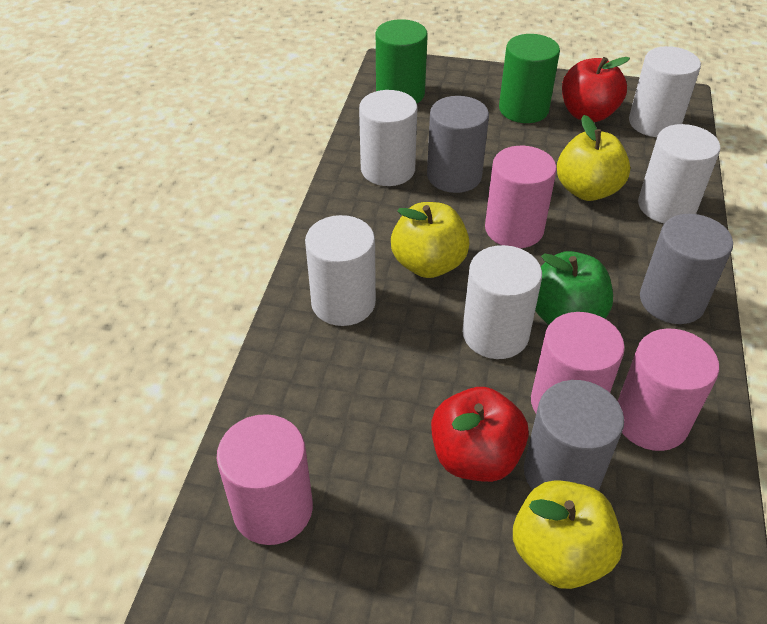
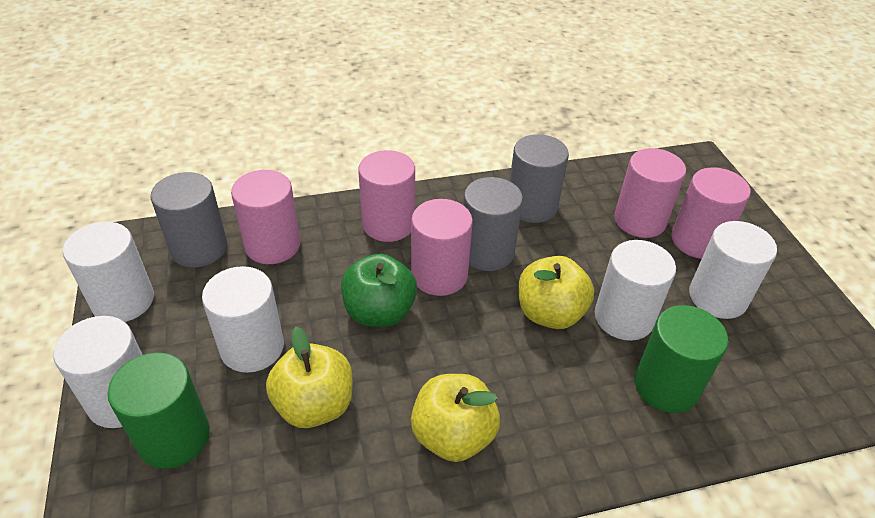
pink cylinder: [217,414,313,545] [485,146,557,248] [531,312,625,413] [618,328,719,451] = 4 -> [231,170,300,264] [358,150,415,242] [411,199,473,296] [614,148,686,238] [672,167,751,259] = 5
red apple: [431,387,529,482] [562,57,630,122] = 2 -> none = 0

